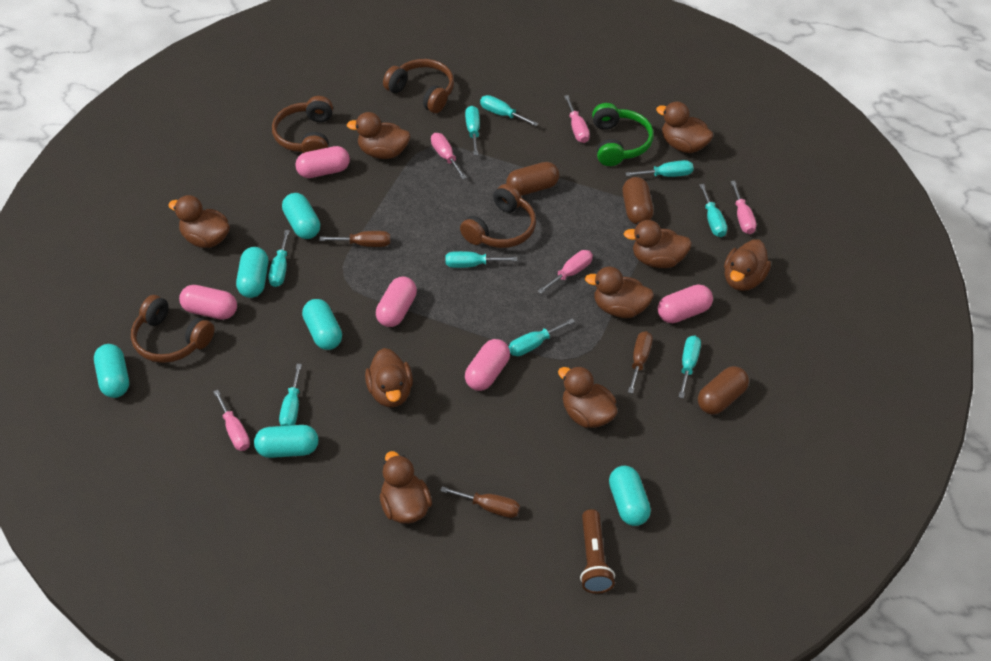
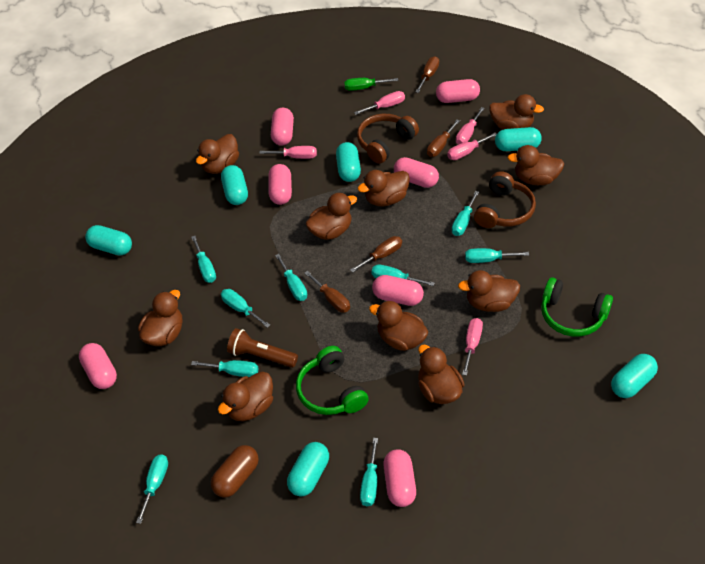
brown capsule: [506,162,559,196] [622,177,654,225] [698,366,749,415] = 3 -> [211,445,259,498] = 1
brown duck: [168,195,230,248] [347,112,410,159] [365,348,413,407] [380,451,432,524] [558,366,618,428] [585,266,654,318] [624,220,692,268] [656,101,713,153] [724,239,771,291] = 9 -> [138,290,182,346] [196,134,239,174] [218,372,273,421] [306,193,357,240] [358,170,410,207] [369,301,428,351] [418,344,465,404] [458,270,520,312] [489,94,544,130] [507,145,564,185] = 10
brown headphones: [131,295,214,363] [272,96,333,153] [383,59,454,113] [460,184,536,248] = 4 -> [357,114,419,164] [474,171,536,228] = 2
brown screwdriver: [319,231,391,247] [440,486,520,518] [628,331,653,394] = 3 -> [304,271,350,313] [350,236,402,273] [415,56,439,93] [427,119,460,157] = 4
green headphones: [592,103,654,166] = 1 -> [296,346,369,415] [541,277,613,336] = 2
green screwdriver: none = 0 -> [344,78,398,91] = 1
pink capsule: [179,285,237,320] [295,146,350,178] [376,277,417,327] [465,339,510,391] [658,285,713,323] = 5 -> [79,343,117,389] [268,164,292,205] [271,107,294,146] [372,275,424,306] [383,449,416,507] [394,157,439,188] [436,79,480,103] = 7

